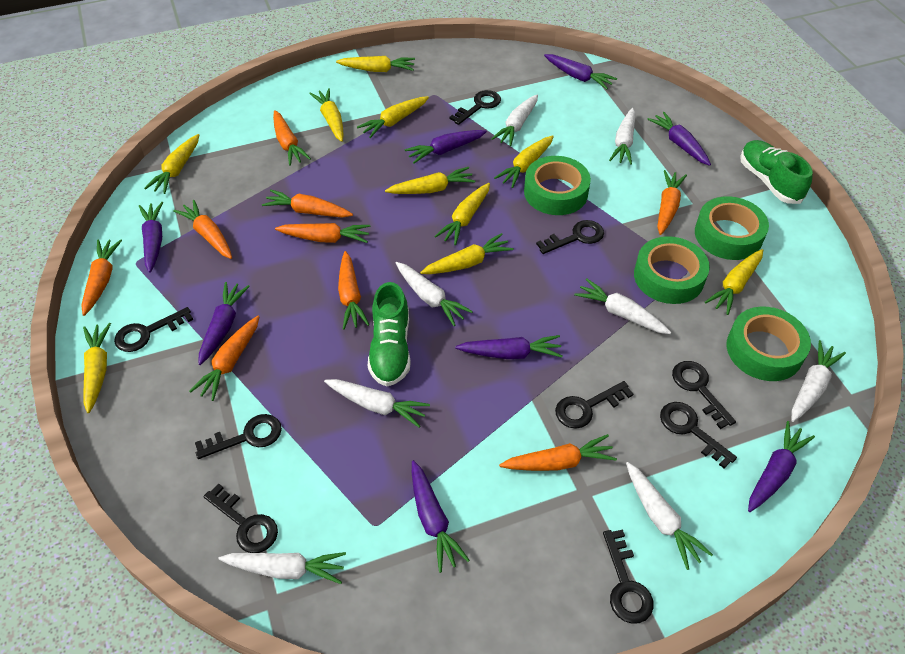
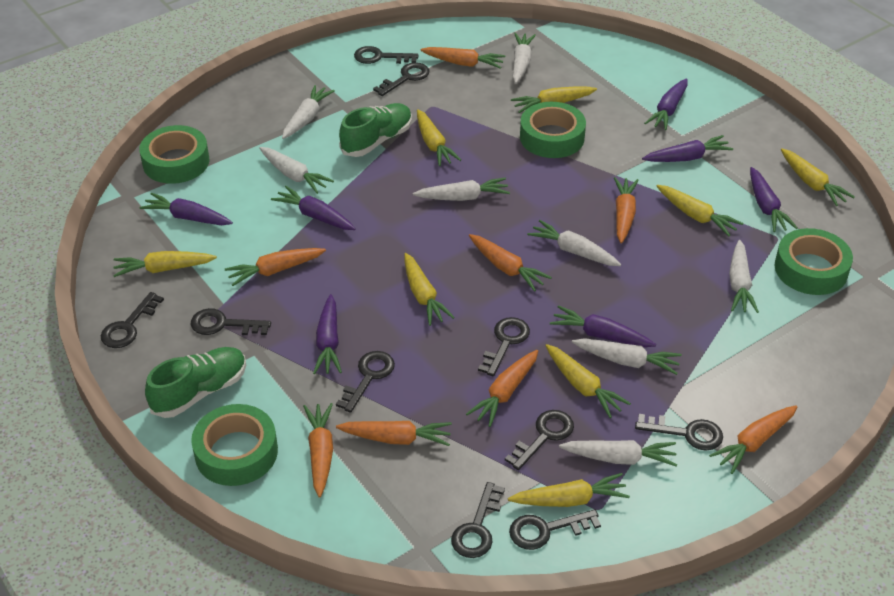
black key: [114,307,193,352] [195,414,282,459] [204,484,278,553] [449,90,501,125] [536,220,604,254] [555,381,633,429] [603,530,654,624] [660,402,737,468] [672,361,736,429] = 9 -> [101,292,164,348] [191,308,271,335] [336,351,395,413] [354,46,419,64] [373,62,429,96] [451,482,505,558] [478,317,530,377] [505,410,574,470] [509,509,601,550] [635,414,723,451] = 10
orange carrot: [81,239,122,316] [173,200,232,259] [189,316,259,401] [262,189,353,218] [273,110,311,166] [275,223,370,243] [338,251,370,330] [499,434,617,471] [657,170,687,235] = 9 -> [225,248,326,286] [303,403,333,498] [336,421,452,446] [420,47,505,69] [466,350,538,427] [469,234,552,292] [614,177,639,243] [709,405,797,474] = 8
purple carrot: [139,202,163,273] [198,282,250,365] [404,130,487,163] [412,460,470,573] [455,335,562,359] [544,54,617,89] [647,112,711,166] [748,421,815,512] = 8 -> [140,193,233,225] [271,186,356,230] [313,294,342,374] [550,305,656,347] [642,135,733,162] [644,78,688,130] [750,167,798,232] = 7
yellow carrot: [83,323,111,413] [144,134,199,194] [309,88,344,142] [336,56,415,72] [357,96,429,138] [385,167,475,194] [420,233,513,274] [434,183,490,245] [494,135,554,188] [705,249,763,315] = 10 -> [113,251,217,277] [404,253,455,326] [417,109,461,166] [508,473,630,507] [511,87,597,113] [545,344,631,418] [656,185,743,236] [781,149,855,206] = 8

